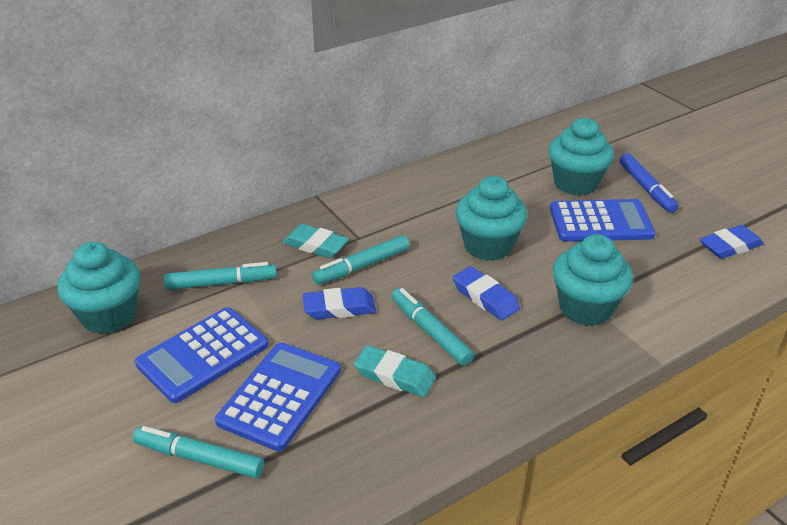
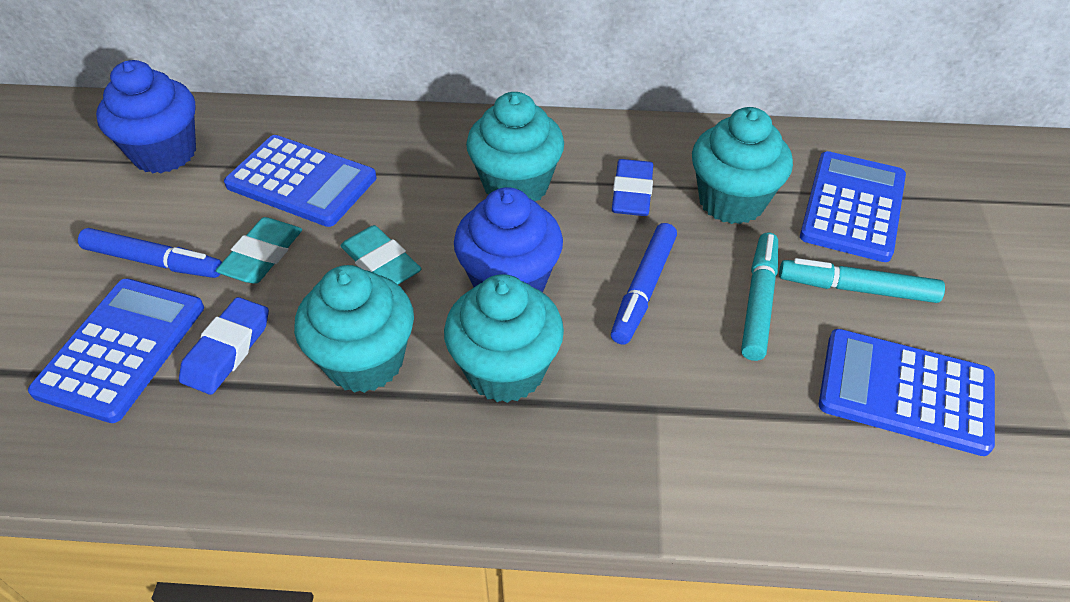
blue calculator: [135,307,268,403] [215,343,341,451] [550,199,656,242] = 3 -> [28,279,204,423] [224,135,376,227] [800,151,906,262] [819,329,995,456] = 4
blue cupcake: none = 0 -> [96,60,196,173] [454,187,563,292] = 2
blue eraser: [302,287,376,319] [453,266,520,320] [700,225,763,259] = 3 -> [179,297,269,395] [612,159,653,216] = 2
blue marker: [620,153,679,213] = 1 -> [78,228,222,278] [611,223,677,345] = 2
turquoise marker: [133,426,264,478] [164,262,277,290] [312,235,409,285] [391,288,474,366] = 4 -> [741,232,778,361] [779,258,945,303] = 2

